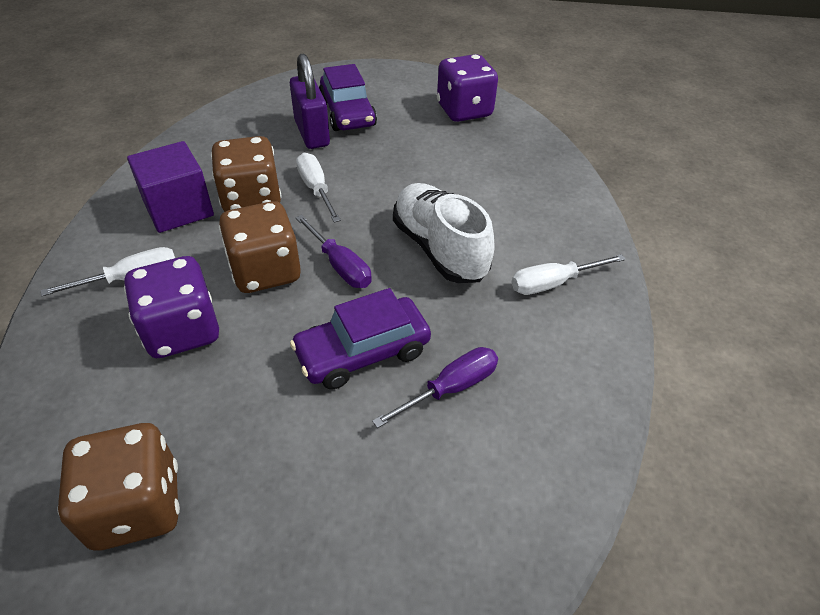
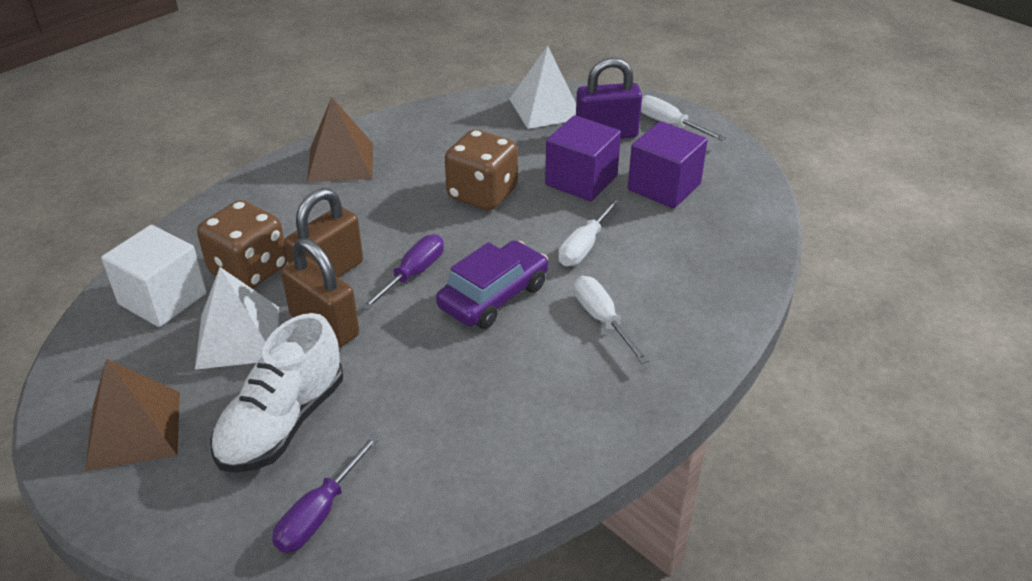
brown dice: [57,423,180,550] [211,136,281,212] [219,201,301,293] = 3 -> [197,200,288,289] [445,129,518,210] = 2
brown padlock: none = 0 -> [281,238,359,348] [284,188,363,278] = 2
brown pyramid: none = 0 -> [85,359,180,471] [307,97,373,183] = 2
purple car: [290,288,431,389] [319,64,377,131] = 2 -> [436,240,548,329] = 1
purple cube: [127,141,214,233] = 1 -> [545,115,621,201] [628,121,708,208] = 2
purple dice: [124,256,219,358] [437,54,498,122] = 2 -> none = 0
white cube: none = 0 -> [101,225,207,327] = 1
white pyramid: none = 0 -> [195,267,279,370] [510,46,576,129] = 2

